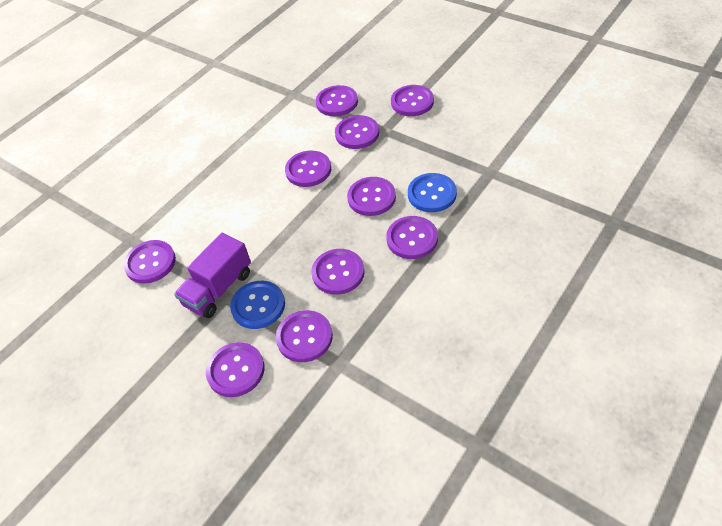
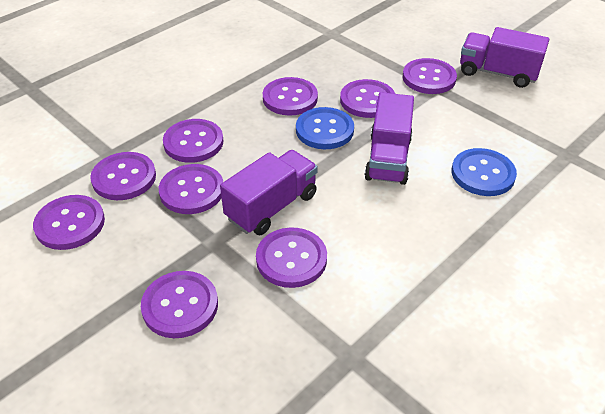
purple button: [123,240,176,284] [206,342,265,397] [276,310,333,362] [285,151,331,187] [311,249,365,295] [316,85,358,116] [335,115,379,149] [347,177,396,216] [386,216,438,259] [391,85,434,116] = 10 -> [33,195,105,250] [90,152,156,200] [141,271,218,338] [159,164,223,214] [163,119,224,163] [256,227,327,288] [263,77,318,116] [340,79,395,118] [403,58,457,94] = 9
purple truck: [174,233,251,318] = 1 -> [220,150,318,235] [364,92,414,185] [460,27,549,88] = 3

